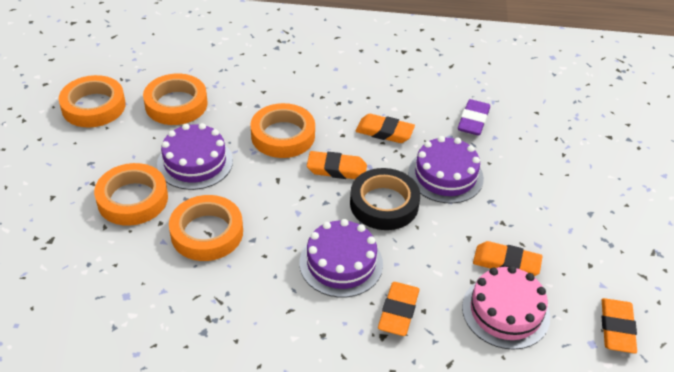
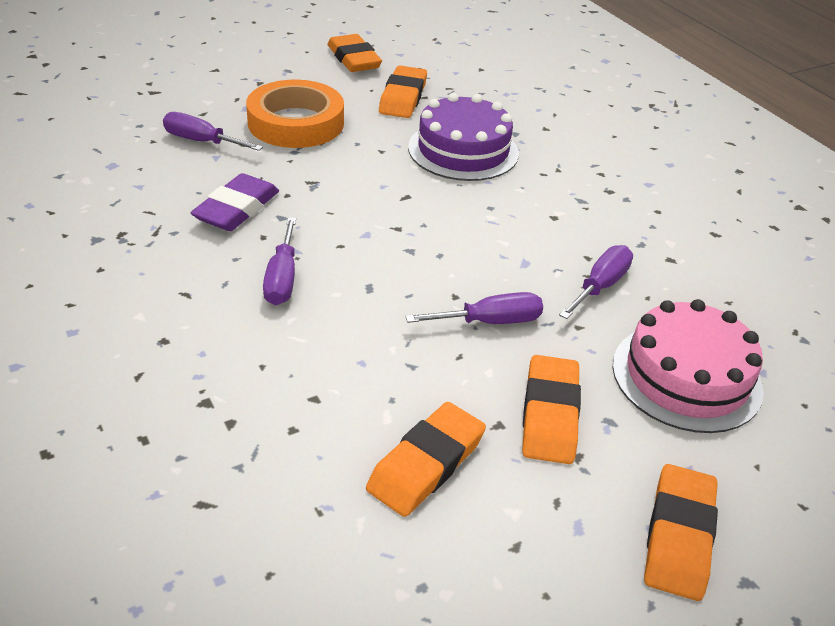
black tape: [350,168,420,230] = 1 -> none = 0
orange tape: [59,75,125,128] [94,163,168,226] [143,74,208,125] [169,195,243,261] [250,103,315,158] = 5 -> [246,80,344,148] = 1
purple cake: [157,123,233,190] [300,219,383,297] [408,136,484,204] = 3 -> [408,93,519,181] = 1
purple screwdriver: none = 0 -> [163,112,263,151] [263,217,296,305] [405,292,543,324] [559,245,633,319] = 4

